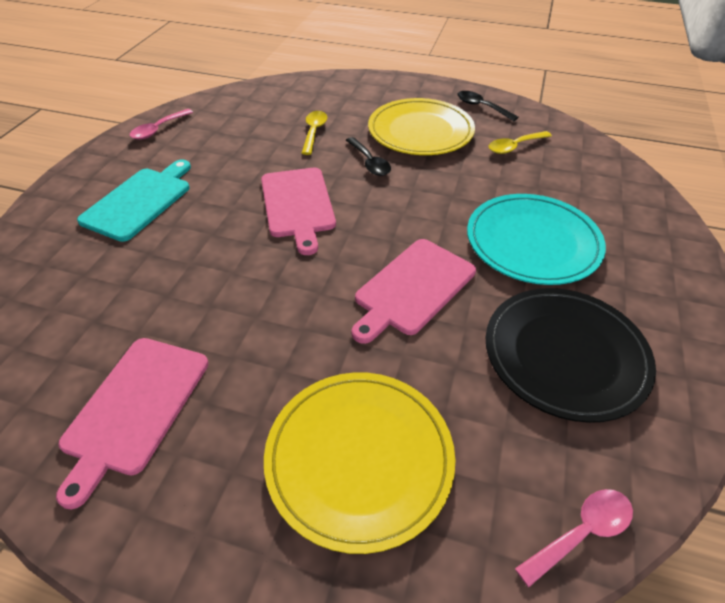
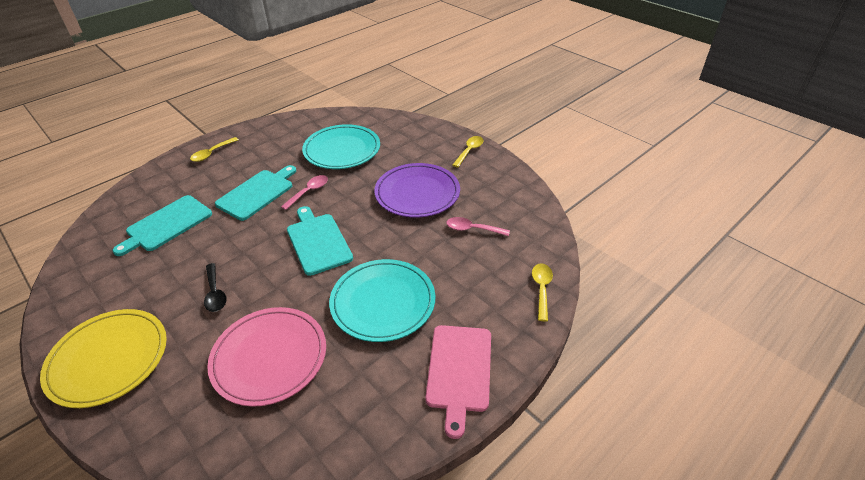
black plate: [486,288,656,423] = 1 -> none = 0
black spoon: [346,137,391,176] [458,91,519,121] = 2 -> [204,263,226,312] = 1
pink cutting board: [56,338,209,510] [261,168,336,255] [352,239,476,344] = 3 -> [425,325,491,439] = 1
pink plate: none = 0 -> [207,307,326,407] = 1
purple plate: none = 0 -> [374,163,460,218] = 1
turquoise cutting board: [77,159,191,242] = 1 -> [112,195,212,256] [215,165,296,221] [287,206,353,276] = 3
turquoise plate: [467,194,606,285] = 1 -> [302,124,380,169] [329,259,435,342] = 2
yellow plate: [264,372,455,554] [368,98,475,155] = 2 -> [40,309,167,408] = 1
yellow spoon: [302,111,327,155] [489,131,552,154] = 2 -> [190,137,239,162] [452,136,484,168] [532,264,553,321] = 3

